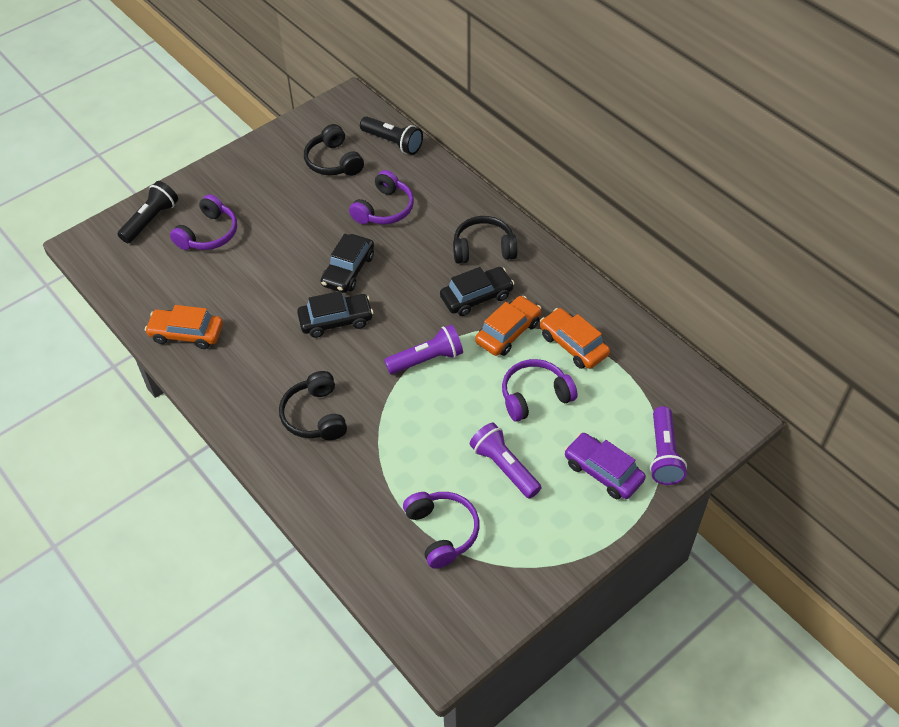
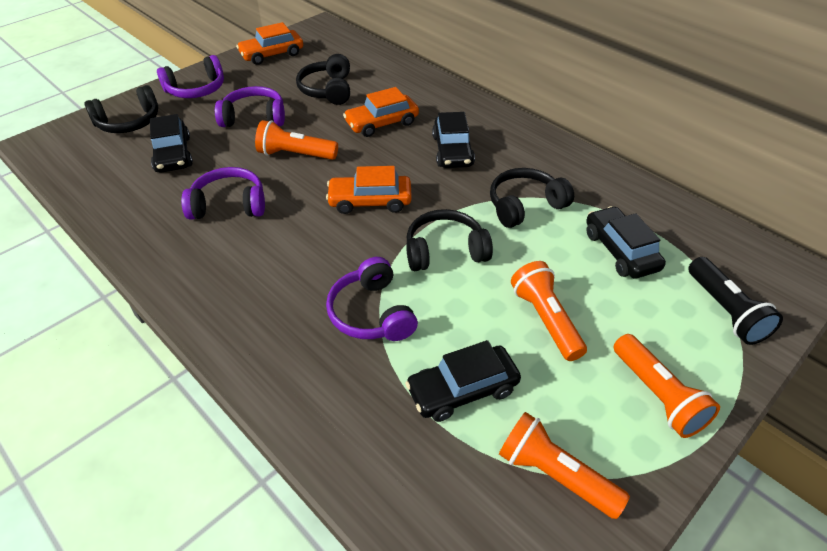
black car: [297,291,373,338] [321,234,374,293] [440,267,515,316] = 3 -> [150,114,193,173] [405,340,521,422] [432,112,475,168] [586,206,666,279] = 4
black flashlight: [118,181,178,243] [360,116,423,155] = 2 -> [688,257,783,345] = 1
black headphones: [279,371,347,440] [304,124,364,176] [453,216,518,264] = 3 -> [84,85,158,133] [296,54,350,105] [406,209,493,271] [490,168,574,228] = 4
orange flashlight: none = 0 -> [255,120,338,160] [499,412,630,519] [511,261,587,361] [613,334,720,438] = 4
purple car: [564,433,646,499] = 1 -> none = 0
purple flashlight: [384,324,463,374] [470,423,541,499] [650,406,687,485] = 3 -> none = 0

